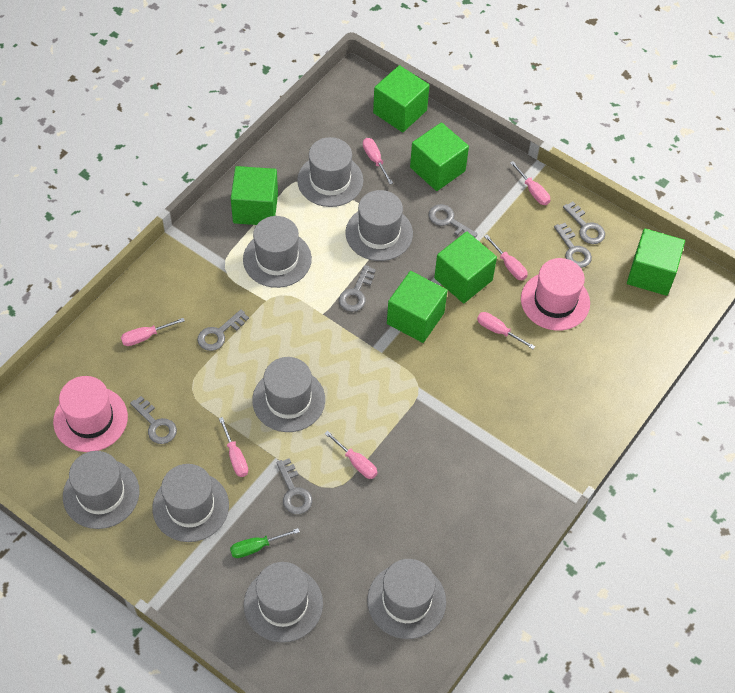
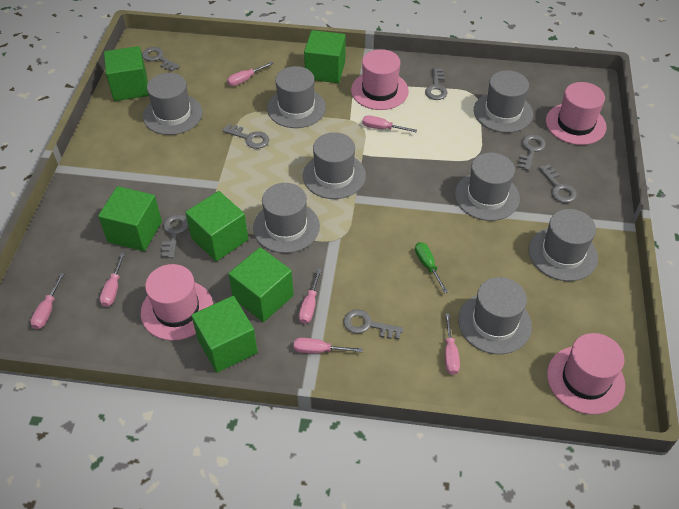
pink hat: [53,376,128,452] [521,258,590,331] = 2 -> [141,264,213,341] [351,49,409,110] [546,82,606,145] [547,333,625,415] = 4

